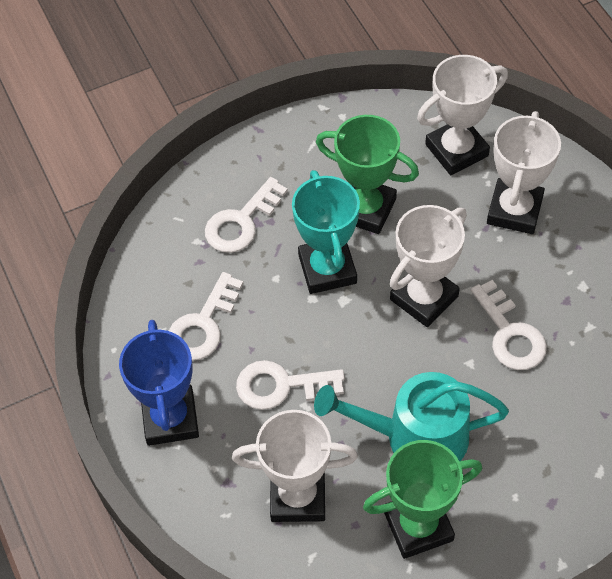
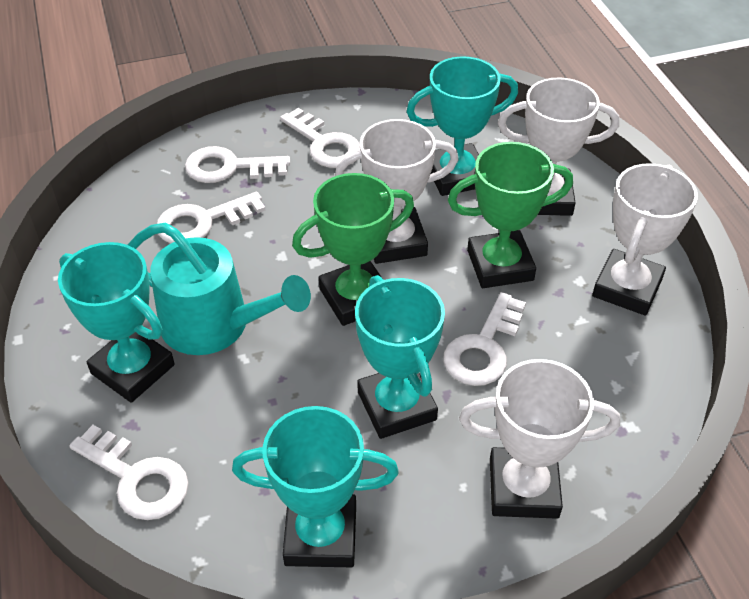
blue trophy: [119,320,199,446] = 1 -> none = 0
turquoise trophy: [292,170,360,294] = 1 -> [58,242,175,403] [232,406,399,567] [355,275,445,439] [406,57,518,196] = 4
white key: [169,272,243,361] [205,177,288,253] [236,360,345,410] [471,280,547,370] = 4 -> [69,425,188,520] [157,192,266,243] [185,146,290,183] [280,108,360,168] [443,292,526,386] = 5

